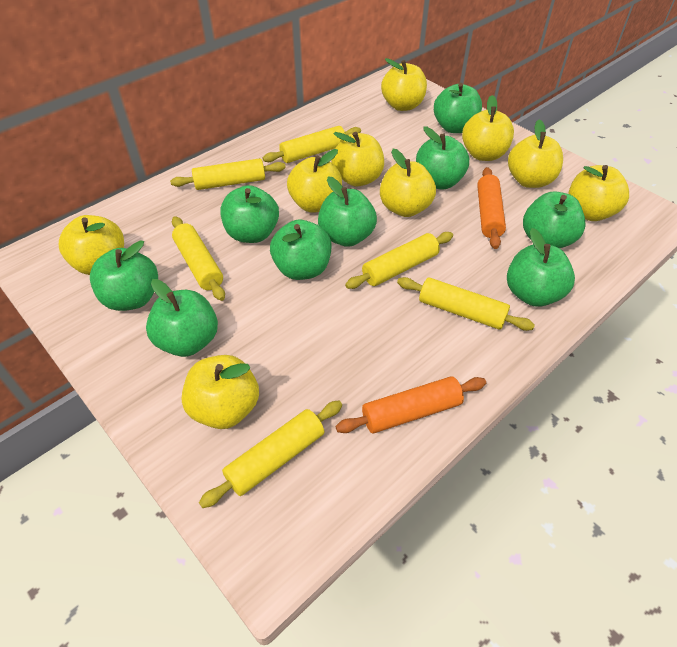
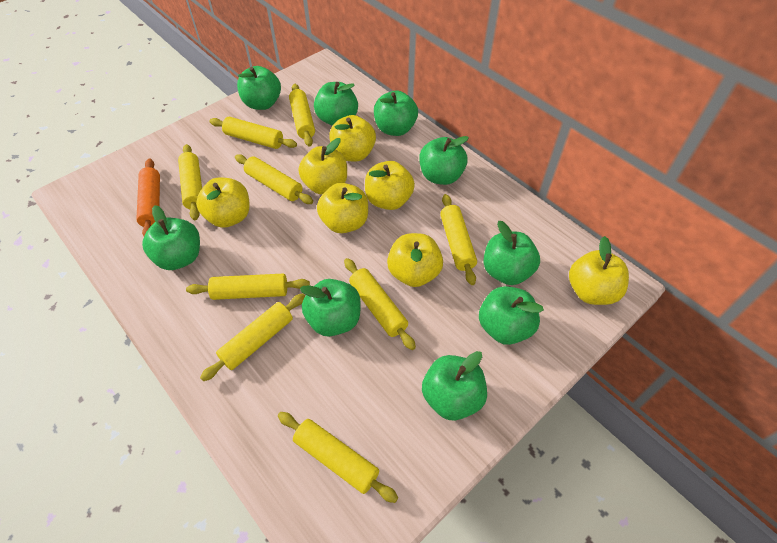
orange rolling pin: [336,376,486,434] [477,167,506,249] = 2 -> [136,159,160,236] = 1
yellow apple: [59,215,124,275] [182,355,259,429] [287,149,342,213] [331,132,384,187] [380,149,436,217] [381,58,427,111] [462,95,514,161] [508,119,563,188] [568,165,629,221] = 9 -> [196,177,250,228] [298,138,347,195] [317,183,368,233] [329,115,376,162] [365,161,415,210] [387,233,443,287] [569,236,629,305] = 7
yellow rolling pin: [170,158,286,190] [172,216,225,301] [199,400,342,508] [262,126,361,163] [345,232,453,289] [397,277,535,331] = 6 -> [178,144,202,220] [186,273,310,300] [200,293,305,381] [209,117,297,149] [235,154,313,204] [278,412,398,503] [289,84,315,147] [344,258,416,350] [440,194,477,285] = 9

